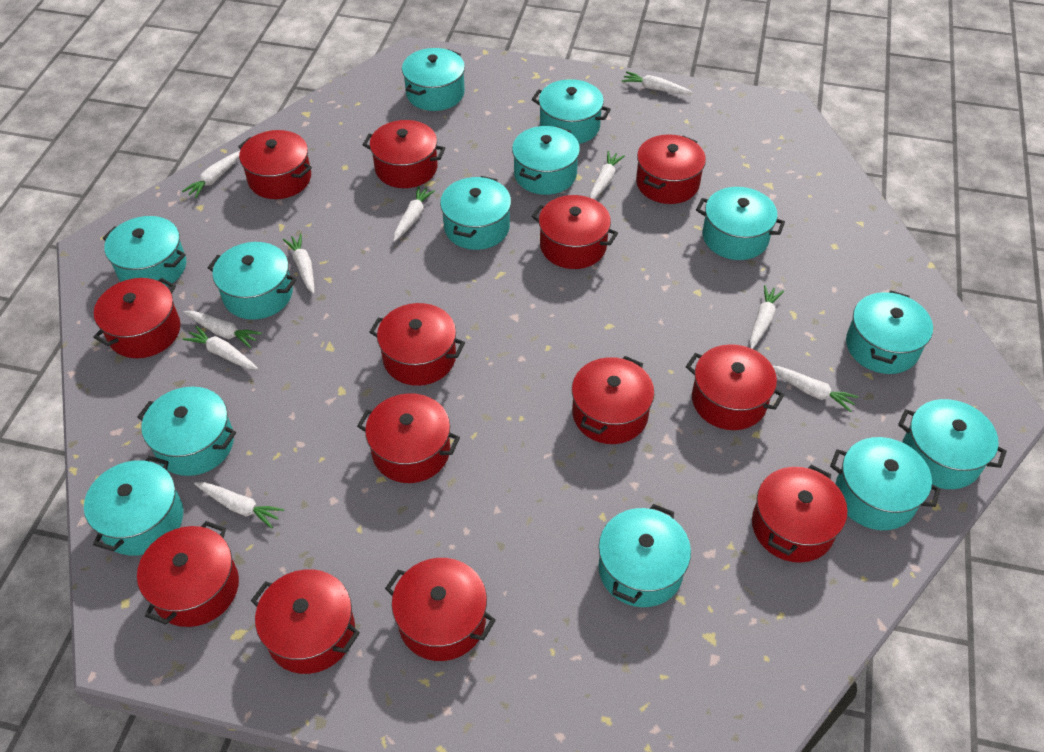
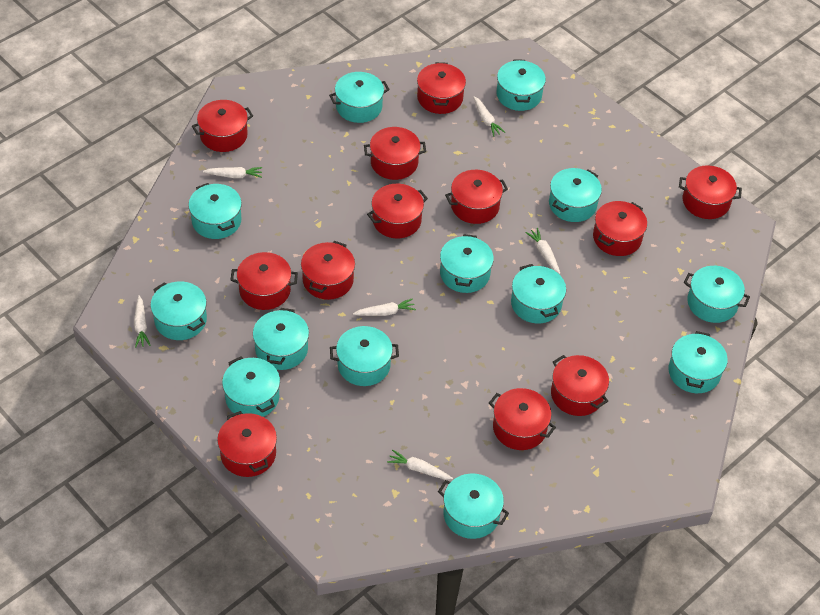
red pot: [93,278,180,358] [137,521,239,627] [238,130,312,199] [251,569,360,674] [357,393,460,483] [363,120,445,188] [370,303,465,386] [385,558,496,661] [531,195,618,269] [572,356,654,444] [636,134,706,204] [686,344,784,430] [752,465,847,563] = 13 -> [192,100,253,152] [217,411,277,477] [230,252,298,310] [301,241,355,300] [364,127,426,180] [367,184,428,238] [417,62,466,114] [445,170,508,224] [489,388,556,450] [551,355,609,416] [593,201,647,256] [679,165,742,219] = 12
white carrot: [182,151,240,198] [183,311,262,348] [183,326,258,370] [194,482,284,529] [283,234,314,294] [394,186,435,241] [590,151,625,200] [622,71,692,94] [750,285,784,349] [773,366,858,412] = 10 -> [134,295,151,348] [203,167,262,178] [353,298,416,316] [387,450,453,479] [474,96,505,137] [525,228,560,274] = 6

